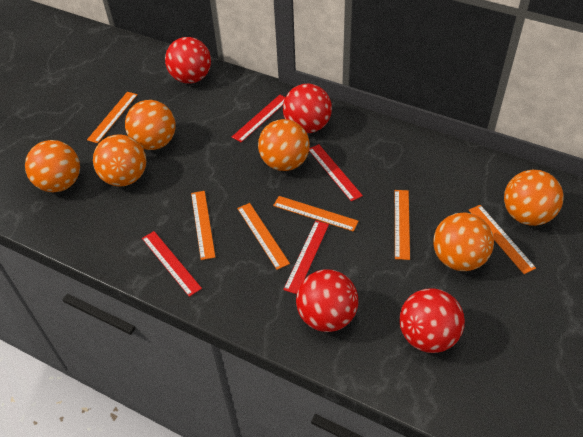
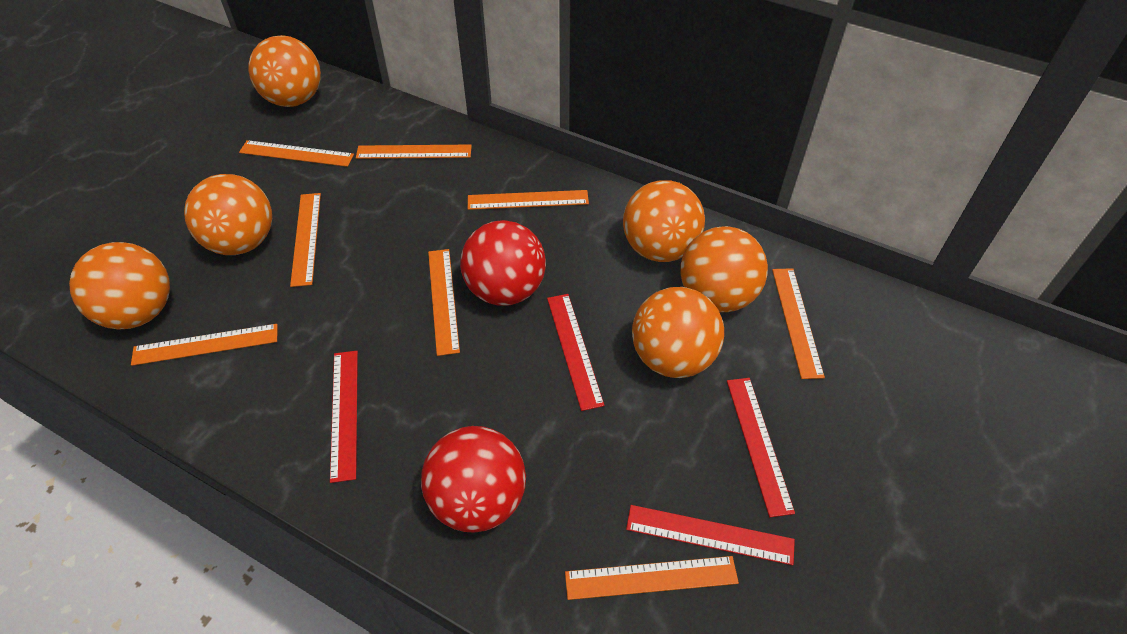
orange ruler: [87,92,138,143] [191,191,215,260] [237,203,290,270] [273,196,359,232] [395,190,410,260] [469,205,536,274] = 6 -> [131,324,278,366] [239,140,354,167] [290,193,321,287] [356,145,472,159] [428,249,460,356] [468,190,589,210] [565,556,739,600] [772,268,825,379] = 8
red ball: [165,37,211,84] [283,84,332,133] [296,269,358,332] [399,288,465,353] = 4 -> [421,426,526,532] [460,220,546,306] = 2

